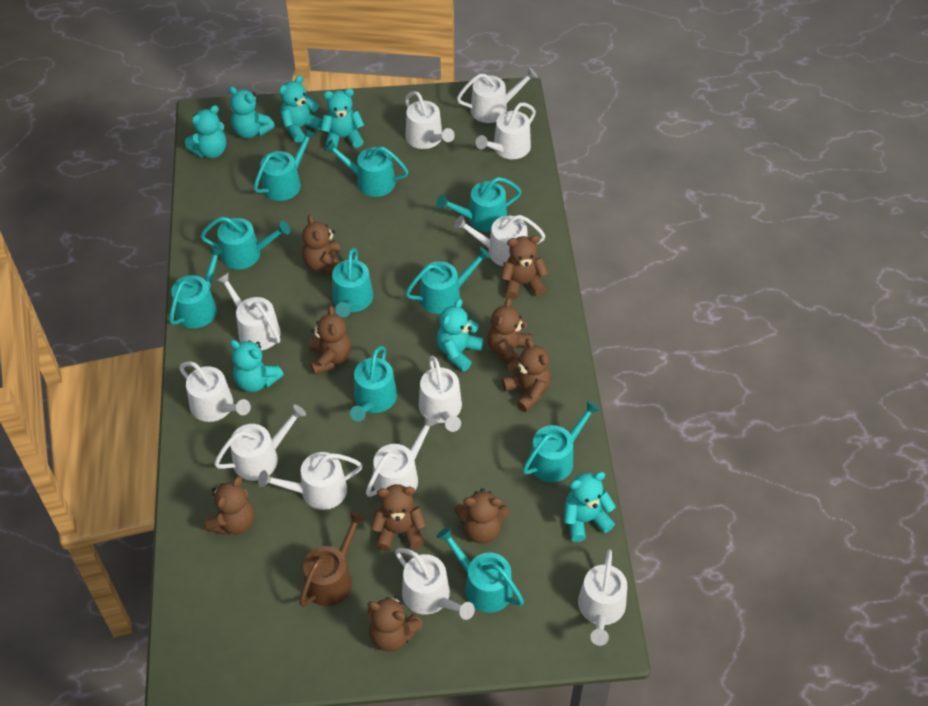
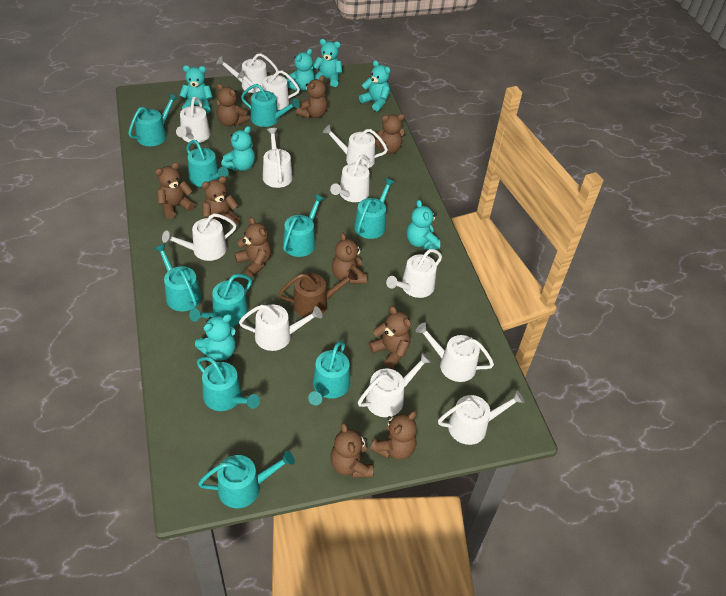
brown teddy bear: [203,476,254,535] [302,215,345,274] [309,306,351,375] [367,596,423,652] [371,484,426,551] [455,488,510,544] [487,298,532,364] [501,235,549,300] [502,338,551,412] = 9 -> [155,162,195,219] [202,176,240,225] [216,83,250,126] [234,217,271,277] [296,75,328,119] [330,422,373,478] [332,233,367,284] [369,306,411,369] [370,411,417,460] [372,114,405,154] = 10

